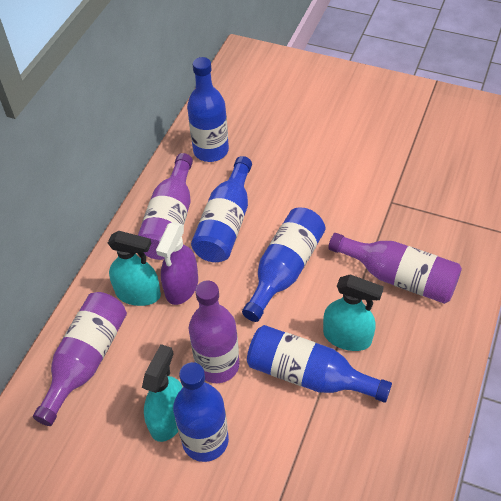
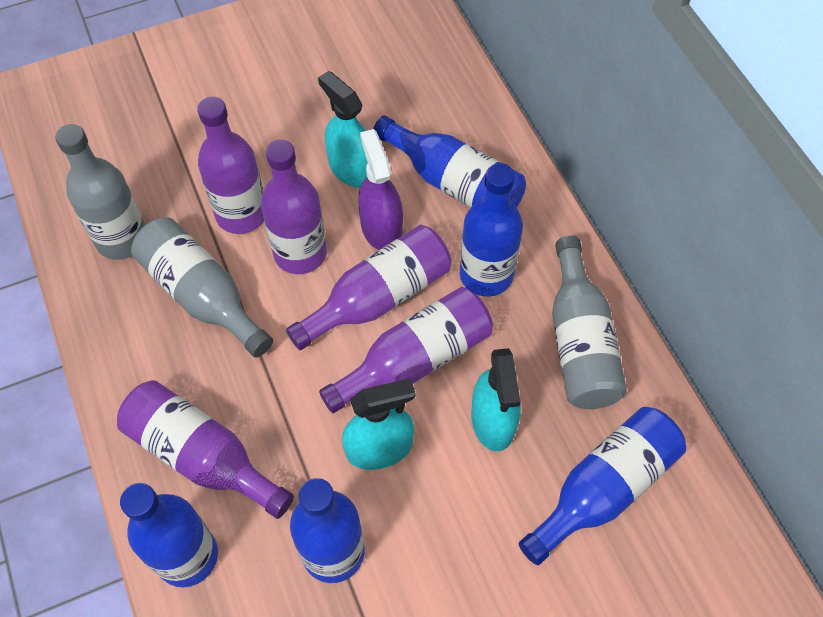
grey bottle: none = 0 -> [55,124,145,260] [131,217,273,358] [552,236,627,409] = 3
purple bottle: [33,292,127,426] [138,153,193,260] [189,281,239,383] [328,233,462,304] = 4 -> [117,380,294,519] [197,97,264,234] [261,139,327,274] [286,225,451,350] [319,287,493,413] = 5

